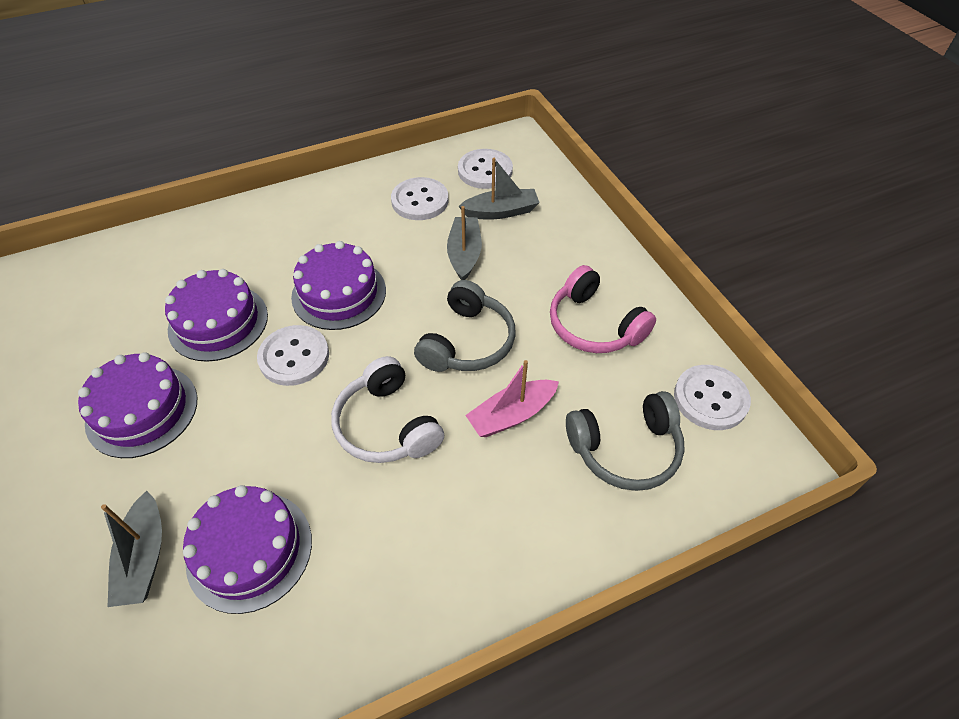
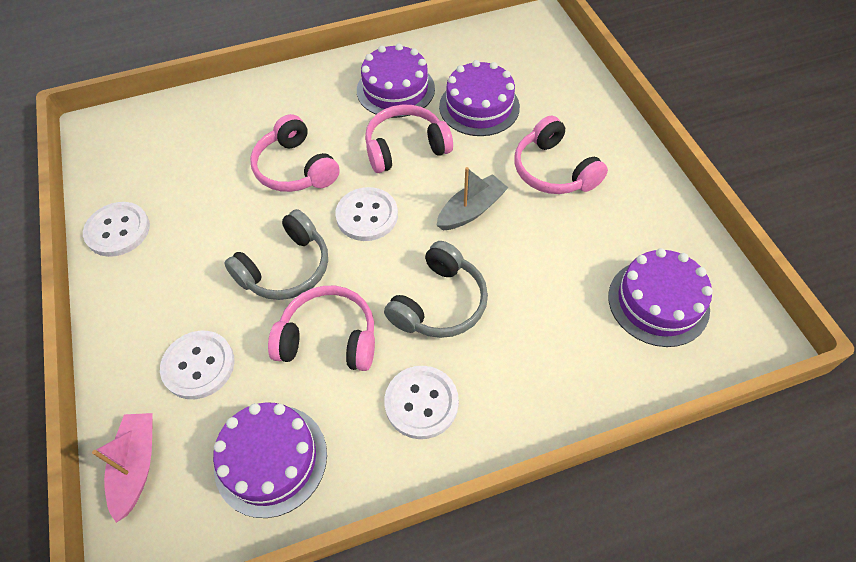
grey boat: [101,491,162,607] [447,206,482,280] [458,158,540,220] = 3 -> [436,167,508,230] = 1
pink headphones: [550,265,656,353] = 1 -> [250,114,340,192] [268,286,375,371] [365,105,453,173] [514,115,608,194] = 4
white headphones: [331,356,444,463] = 1 -> none = 0

